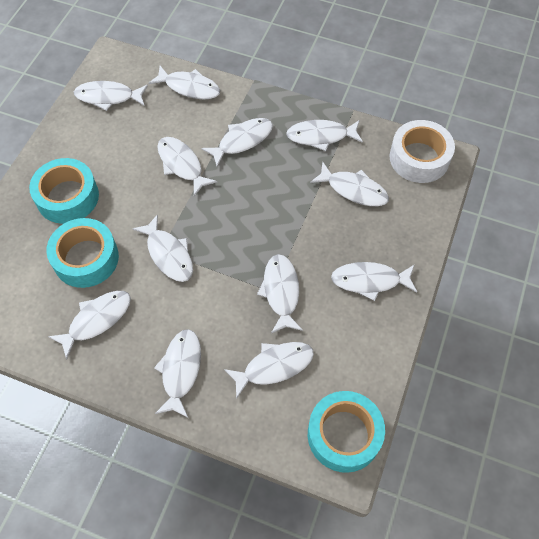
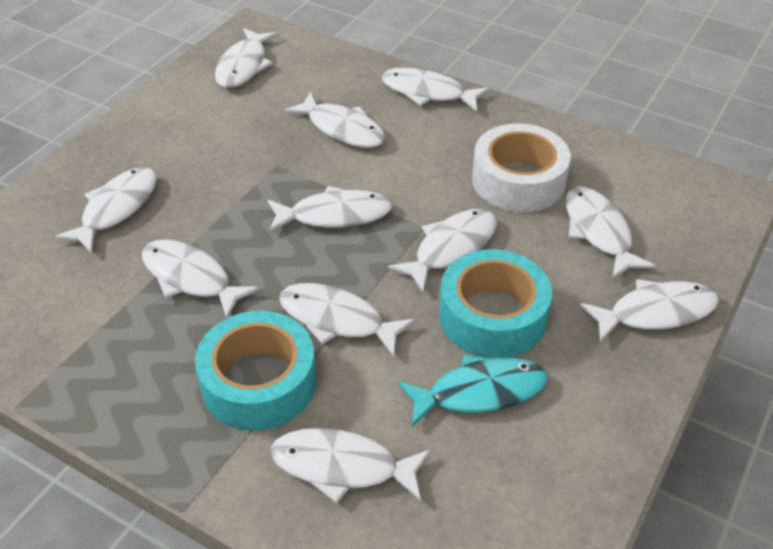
turquoise fish: none = 0 -> [398,354,548,427] = 1
turquoise tape: [29,158,99,224] [46,218,119,288] [308,391,385,473] = 3 -> [195,311,316,431] [439,249,552,358] = 2
white fish: [48,291,131,359] [74,81,148,111] [132,214,193,282] [148,66,220,100] [154,329,201,418] [157,137,217,196] [201,118,273,167] [224,342,314,399] [257,254,303,333] [286,120,363,151] [310,162,389,206] [331,262,417,301] = 12 -> [54,167,157,253] [142,239,260,318] [215,28,278,88] [268,186,393,233] [271,428,431,503] [279,283,415,357] [284,92,385,148] [381,68,489,112] [388,209,497,292] [566,187,656,279] [580,279,719,342] = 11

